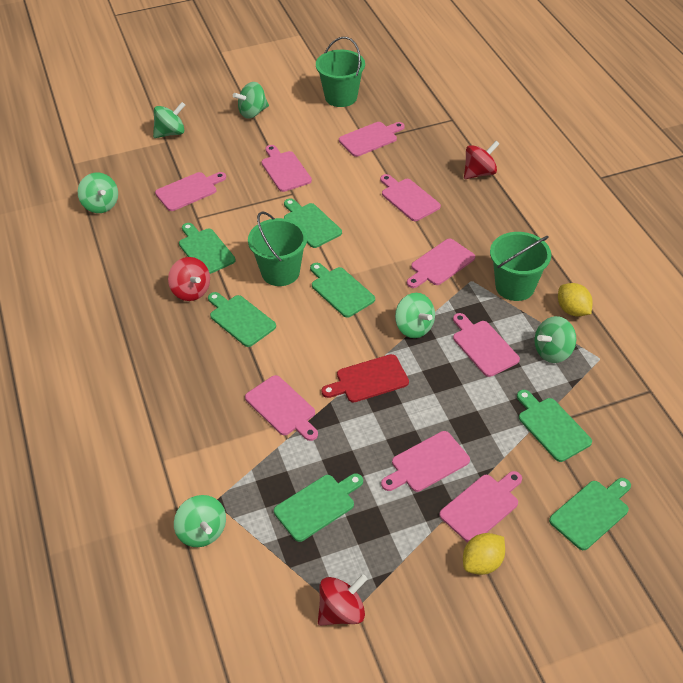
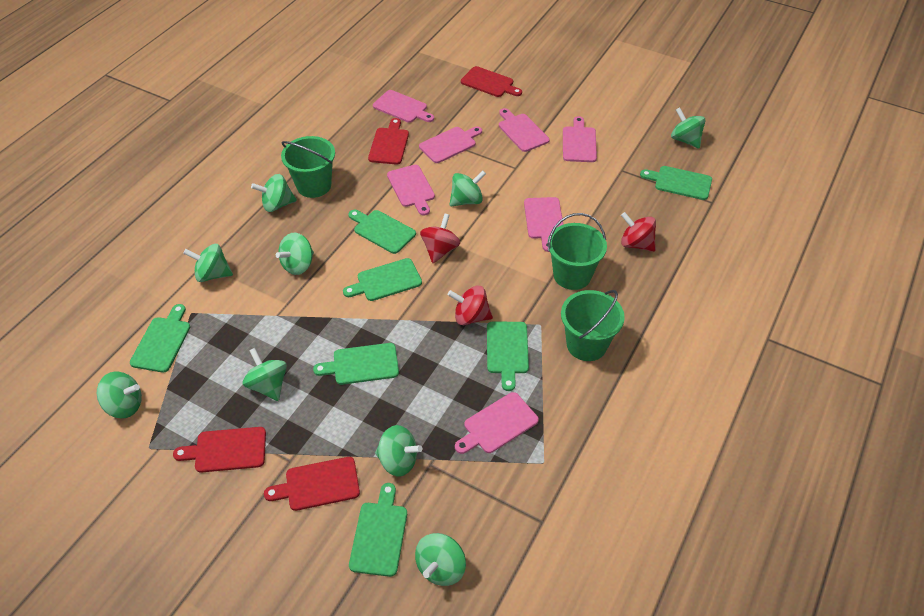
green spinning top: [78,173,118,213] [153,102,185,138] [174,495,226,547] [233,82,269,119] [395,293,435,338] [535,316,576,363] = 6 -> [97,372,142,418] [183,244,233,282] [243,348,287,401] [251,174,297,212] [276,232,314,275] [375,425,422,476] [415,533,466,586] [450,170,486,206] [671,107,706,148] = 9
pink cutting board: [155,172,226,211] [245,375,318,441] [261,145,312,192] [339,122,405,157] [380,174,441,221] [381,431,470,492] [407,239,475,288] [439,471,522,543] [453,313,520,377] = 9 -> [373,90,434,123] [387,165,435,216] [419,126,482,163] [455,392,539,454] [499,108,550,152] [524,197,564,252] [563,116,597,162] = 7
red cutting board: [321,354,409,403] = 1 -> [173,427,266,473] [264,457,360,511] [368,118,409,165] [461,66,522,97] = 4
yellow lemon: [463,533,505,575] [558,283,593,316] = 2 -> none = 0

